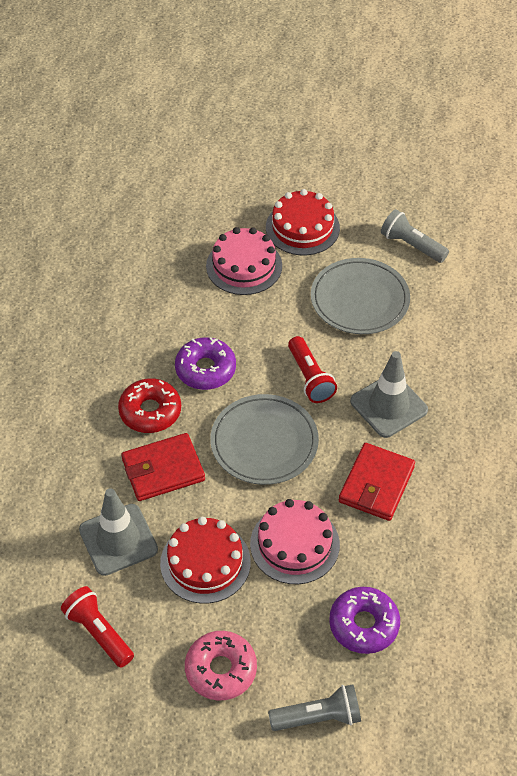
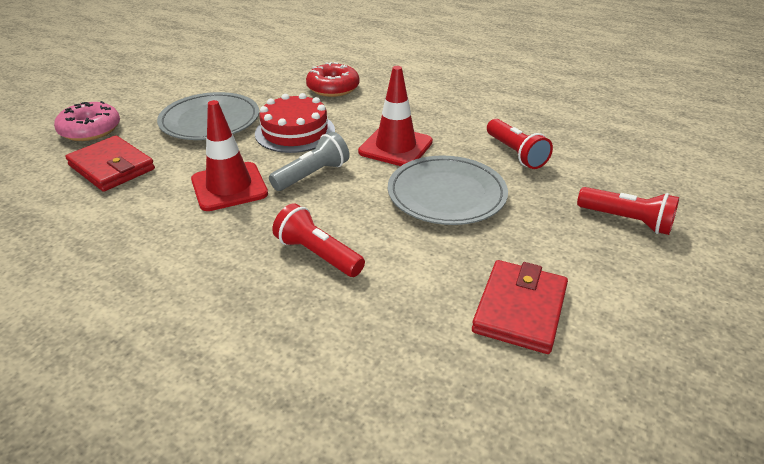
grey flashlight: [268,684,361,731] [381,209,449,263] = 2 -> [269,132,350,191] = 1
grey traffic cone: [79,488,158,576] [350,351,428,438] = 2 -> none = 0
pink cake: [206,227,282,295] [250,499,340,584] = 2 -> none = 0
purple donut: [175,337,236,390] [329,587,400,654] = 2 -> none = 0
red cake: [160,517,251,604] [266,189,340,255] = 2 -> [255,93,335,153] = 1
red flashlight: [61,586,134,668] [288,336,337,403] = 2 -> [272,203,365,277] [487,119,553,169] [577,187,679,235] = 3
red traffic cone: none = 0 -> [191,100,268,211] [358,66,433,166] = 2

